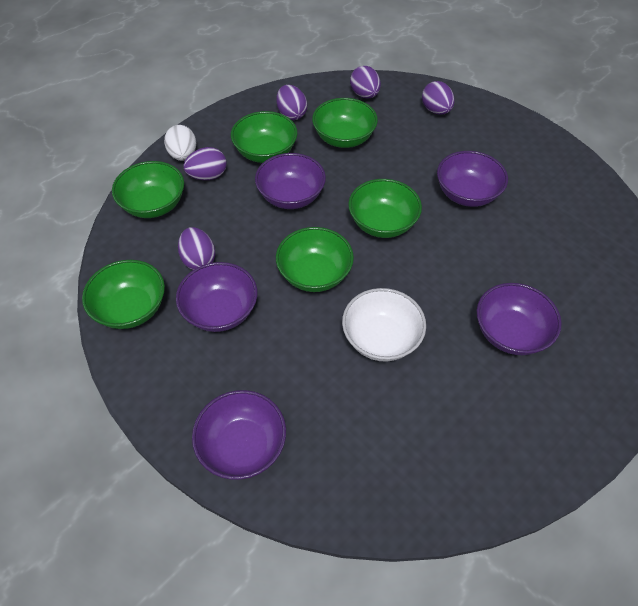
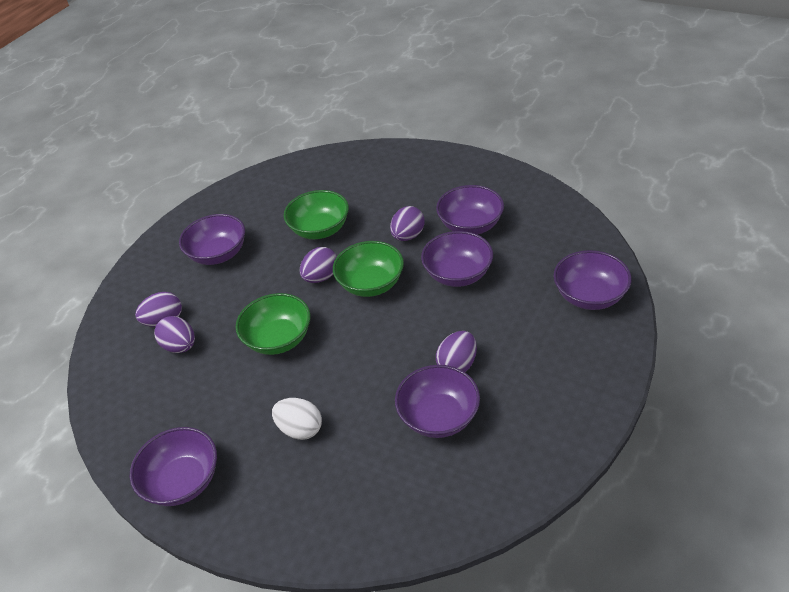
green bowl: [82,260,165,329] [112,161,184,218] [231,111,297,163] [276,227,354,292] [312,98,378,148] [348,179,422,238] = 6 -> [236,293,311,355] [284,190,349,239] [333,241,404,297] = 3
purple bowl: [176,262,258,332] [192,390,286,480] [255,153,326,209] [437,151,508,207] [477,283,562,355] = 5 -> [130,427,217,506] [179,214,245,265] [395,365,480,438] [421,231,493,287] [436,185,504,235] [554,250,632,310] = 6
white bowl: [342,288,426,362] = 1 -> none = 0

